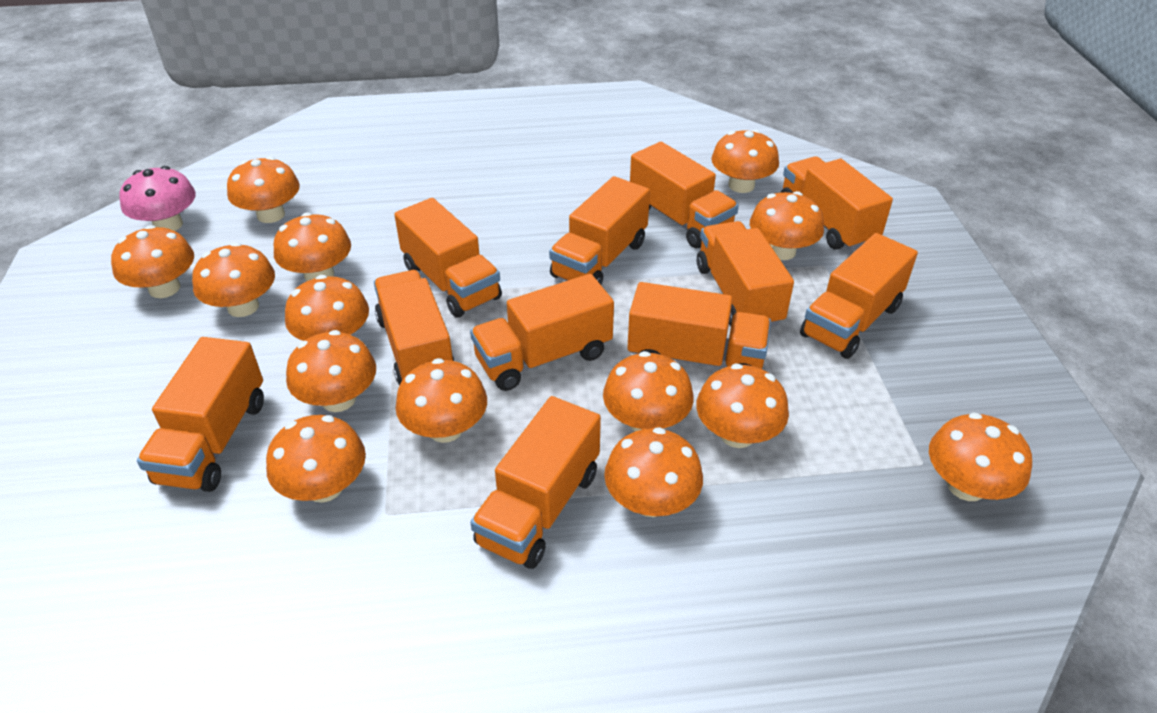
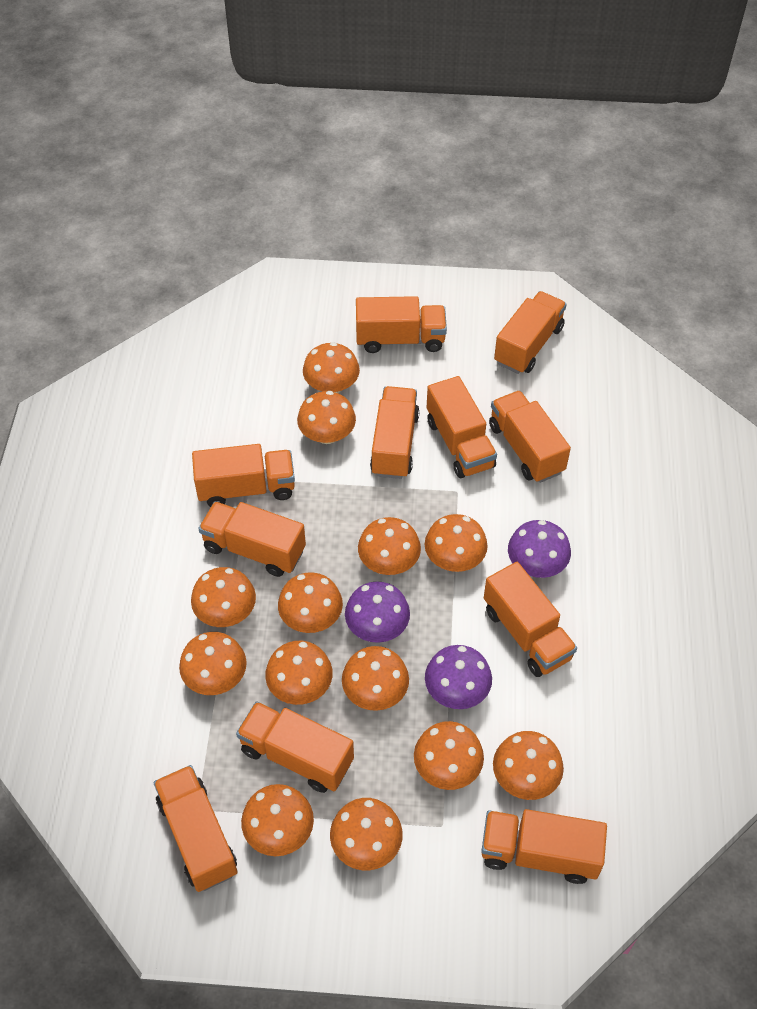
orange mushroom: [111,225,194,298] [192,242,275,317] [227,156,300,223] [266,415,366,503] [274,213,351,281] [285,275,369,341] [286,330,376,412] [395,358,487,443] [603,351,694,431] [604,427,703,517] [696,363,789,448] [711,129,779,193] [750,191,824,260] [929,412,1032,501] = 14 -> [179,632,247,695] [191,567,256,627] [241,784,314,856] [265,641,333,705] [278,572,343,633] [297,391,356,444] [303,342,360,393] [330,798,403,870] [342,646,409,711] [358,517,421,575] [414,721,484,790] [425,514,488,572] [493,731,564,800] = 13
pink mushroom: [119,166,196,231] = 1 -> none = 0
purple mushroom: none = 0 -> [345,581,410,643] [425,645,492,709] [508,520,571,578] = 3

